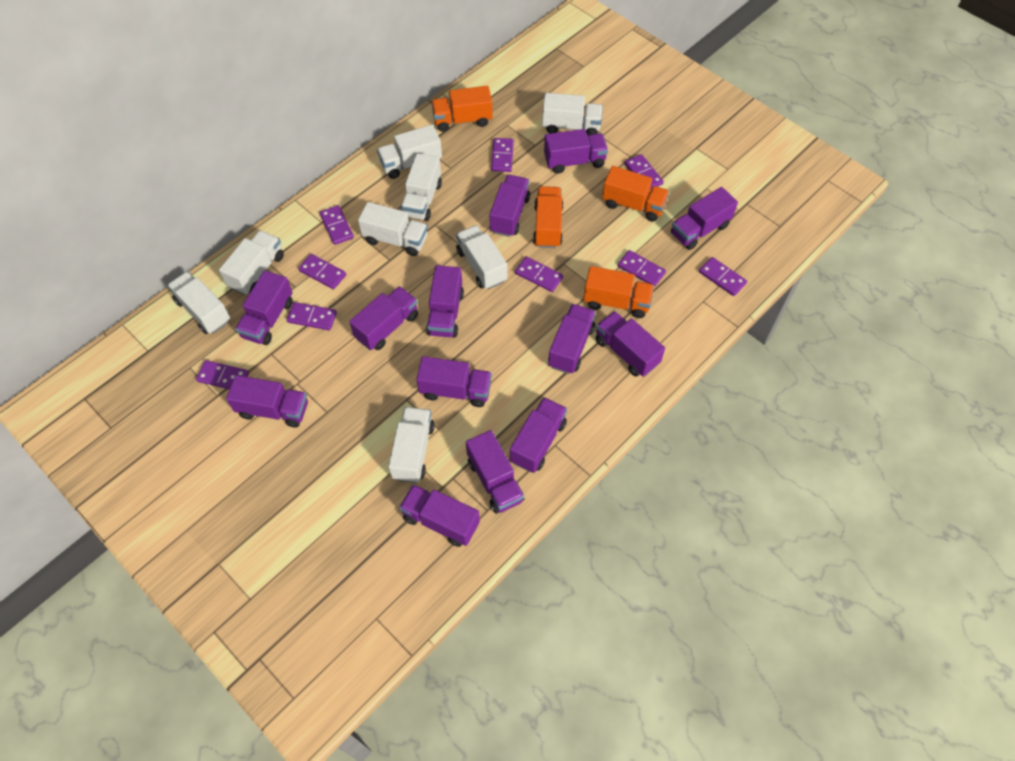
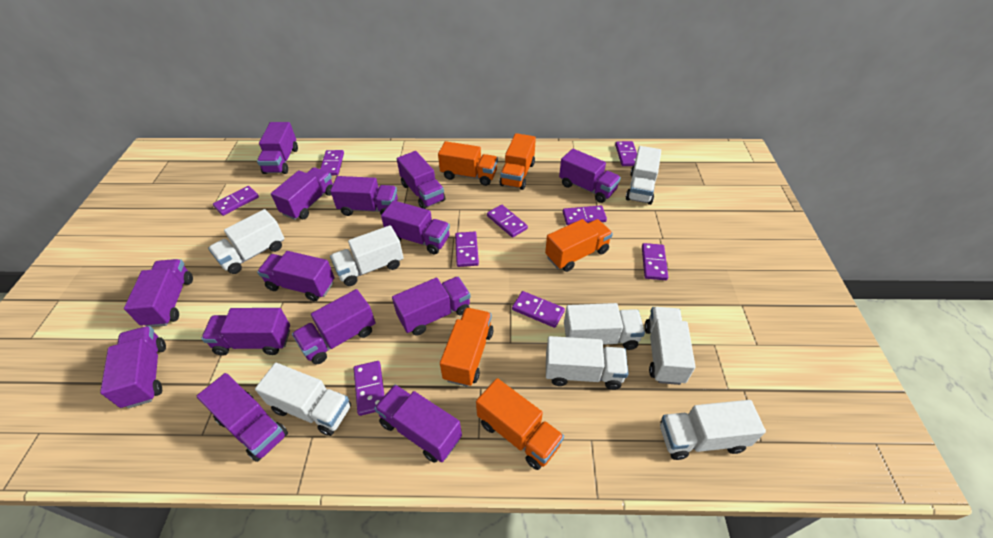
orange truck: [431,86,493,132] [533,186,563,248] [583,266,654,318] [602,166,670,222] = 4 -> [438,141,498,186] [440,308,493,387] [476,378,564,470] [499,133,536,190] [545,219,613,272] = 5
purple truck: [226,375,308,428] [235,270,293,345] [349,286,418,350] [399,484,480,547] [416,356,492,407] [426,265,464,338] [466,430,524,514] [490,175,530,237] [510,397,567,473] [544,129,608,174] [548,304,596,374] [596,311,665,377] [671,187,738,250] = 13 -> [100,326,166,408] [124,259,193,327] [197,373,288,462] [201,308,290,356] [257,122,298,174] [257,251,334,301] [271,167,333,220] [292,289,376,364] [330,176,398,216] [374,384,462,463] [381,200,450,255] [392,277,471,336] [397,151,445,209] [559,149,621,203] = 14

